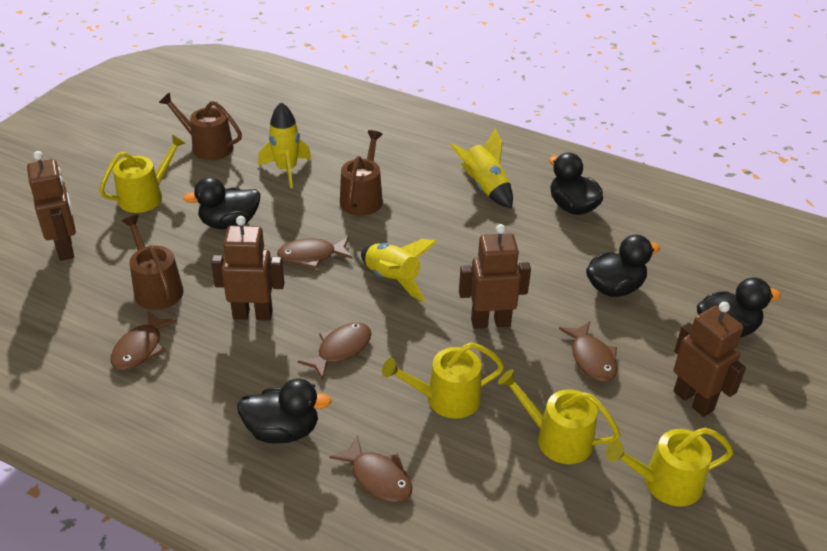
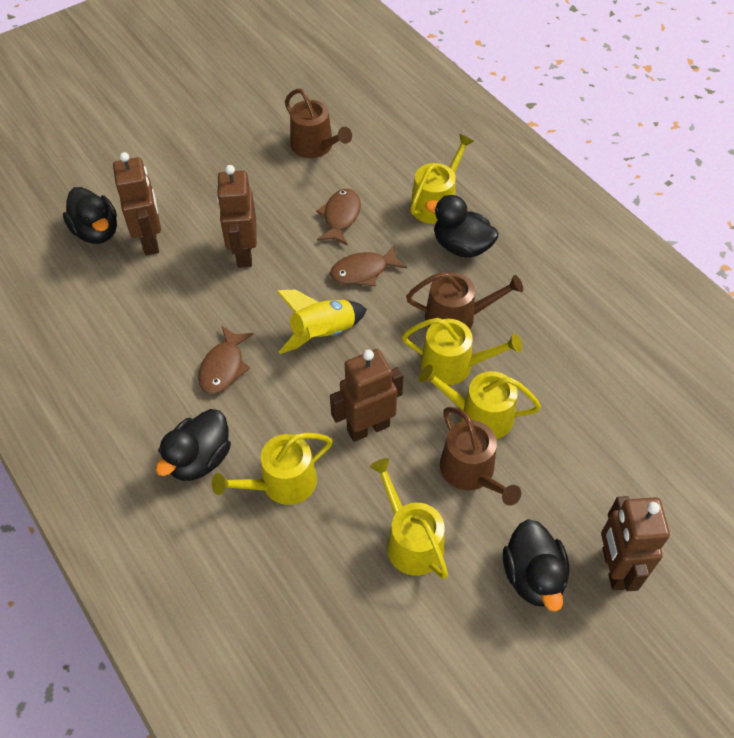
black duck: [183,177,260,229] [237,378,332,444] [549,152,603,215] [586,234,660,297] [697,278,781,338] = 5 -> [63,187,117,244] [156,409,231,481] [425,195,499,258] [503,519,569,612] = 4
brown fish: [110,311,177,370] [277,237,352,269] [298,323,371,380] [329,435,412,503] [559,322,617,382] = 5 -> [198,326,253,394] [316,189,361,246] [330,244,407,286] = 3
yellow rocket: [258,102,311,188] [361,239,437,302] [450,128,513,208] = 3 -> [276,289,367,354] = 1
yellow watering can: [99,134,185,213] [382,342,504,419] [498,369,621,464] [606,427,733,506] = 4 -> [211,433,333,505] [370,458,448,579] [402,318,522,385] [410,134,474,224] [419,365,541,439] = 5

